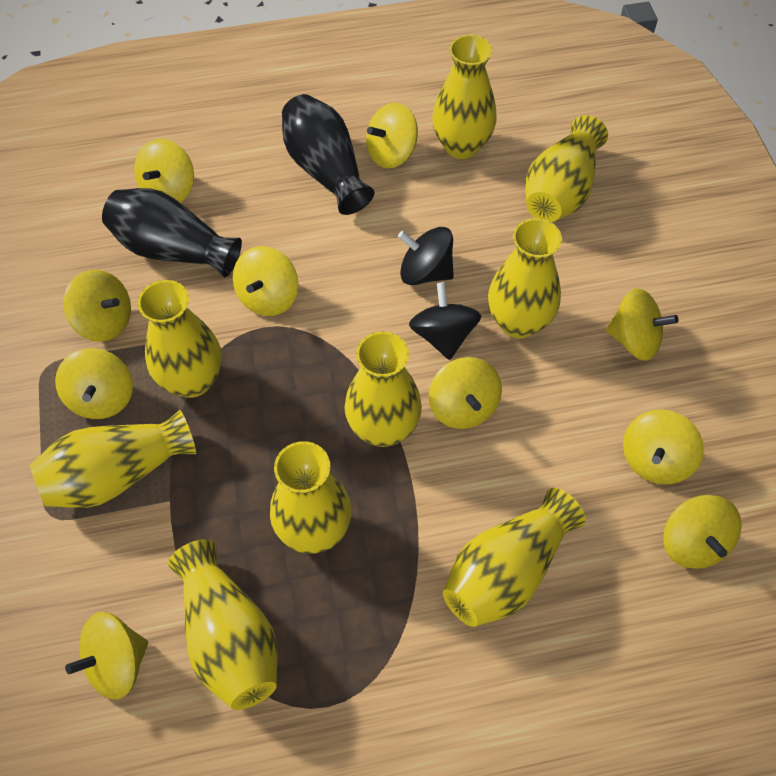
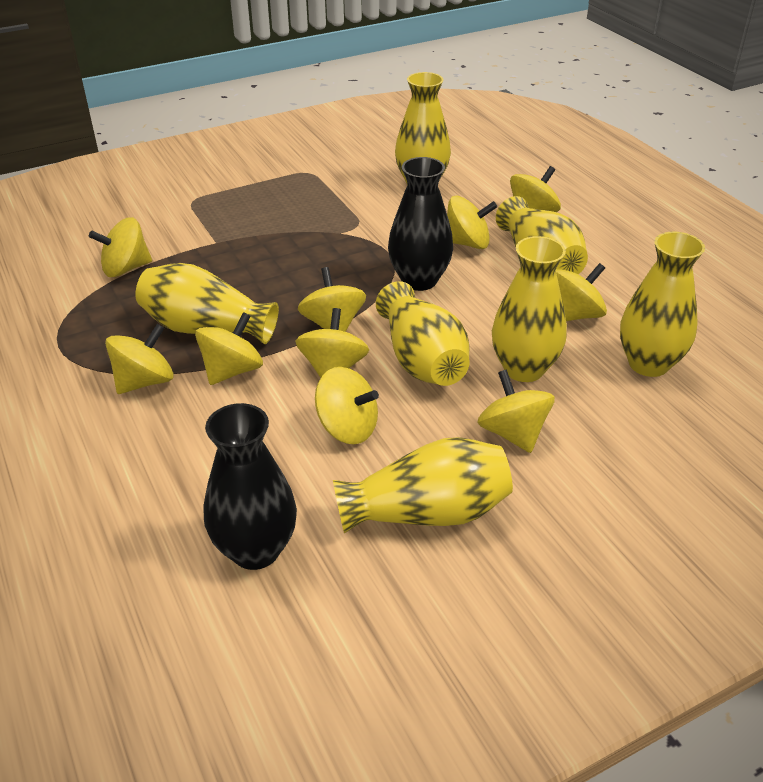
black spinning top: [398,227,454,285] [409,282,481,360] = 2 -> none = 0
yellow vase: [30,410,196,508] [138,280,222,398] [168,539,278,710] [270,441,352,554] [345,331,422,447] [432,35,497,159] [443,488,586,627] [488,218,562,338] [525,115,608,222] = 9 -> [135,263,279,344] [333,437,513,533] [376,281,469,386] [395,72,451,185] [492,236,567,382] [496,196,588,274] [620,232,705,377] = 7

